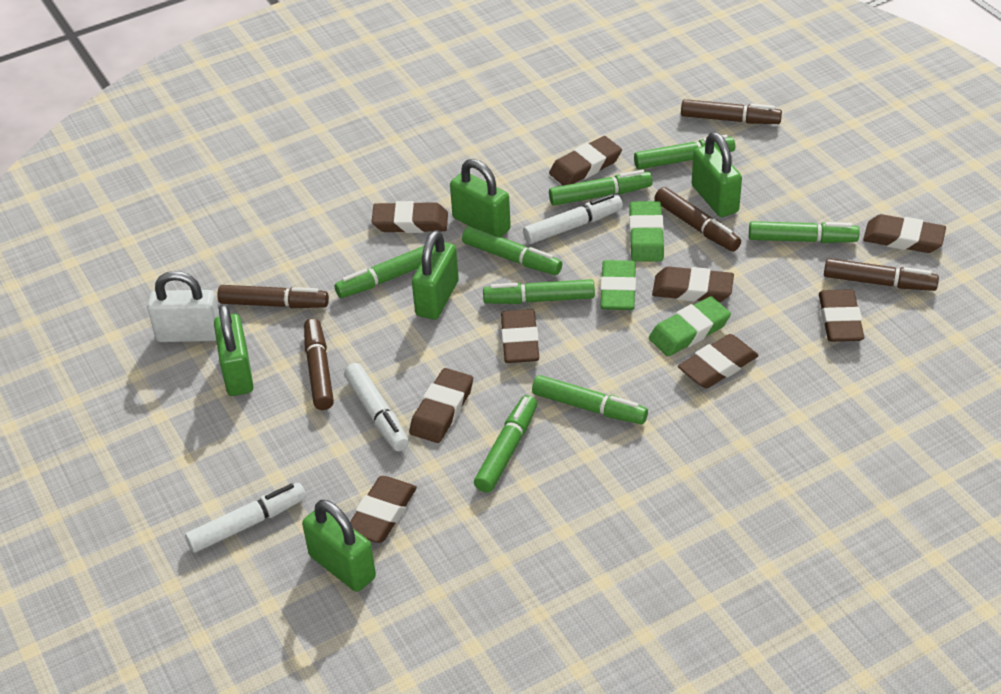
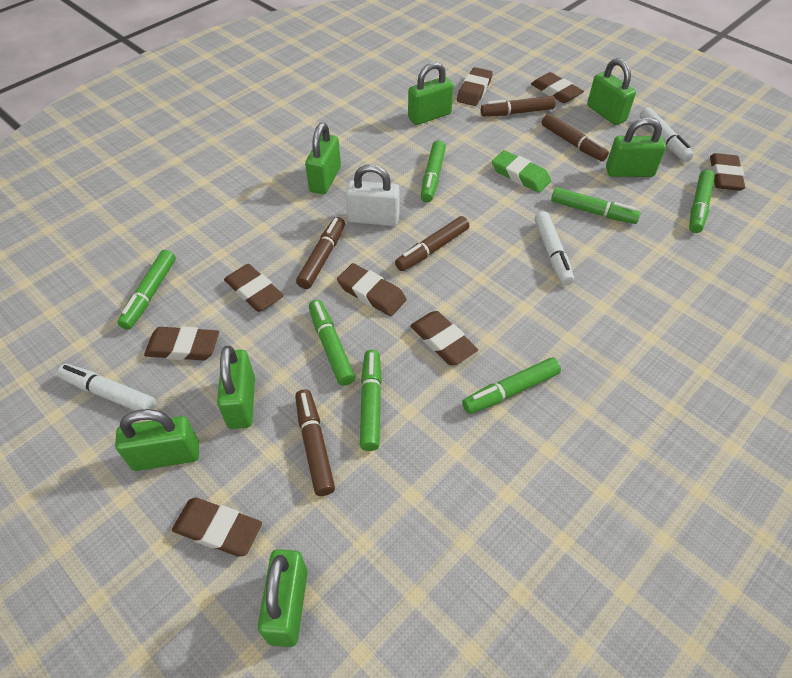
brown eraser: [350,476,417,543] [372,201,448,233] [409,368,473,443] [501,309,539,363] [549,136,622,186] [652,267,734,302] [678,334,759,388] [819,289,864,342] [863,214,946,253] = 9 -> [144,326,219,361] [172,498,262,556] [224,264,284,312] [337,263,406,316] [410,311,478,365] [457,67,493,106] [531,72,584,103] [710,153,745,191] = 8
green eraser: [600,260,636,310] [629,201,664,262] [649,296,731,356] = 3 -> [492,150,551,193] = 1
green marker: [335,246,424,298] [462,226,562,275] [474,395,537,493] [483,279,595,304] [532,375,648,424] [549,170,653,206] [634,135,735,169] [749,221,859,243] = 8 -> [117,250,176,330] [309,300,355,386] [360,350,382,451] [421,140,446,202] [462,358,561,414] [551,187,641,224] [689,170,715,233] = 7
green padlock: [214,304,254,396] [302,500,376,592] [412,230,459,320] [450,159,511,237] [692,132,742,217] = 5 -> [115,409,199,471] [217,346,255,429] [258,549,308,647] [305,123,341,194] [408,62,454,125] [587,58,636,125] [606,117,666,177] = 7

